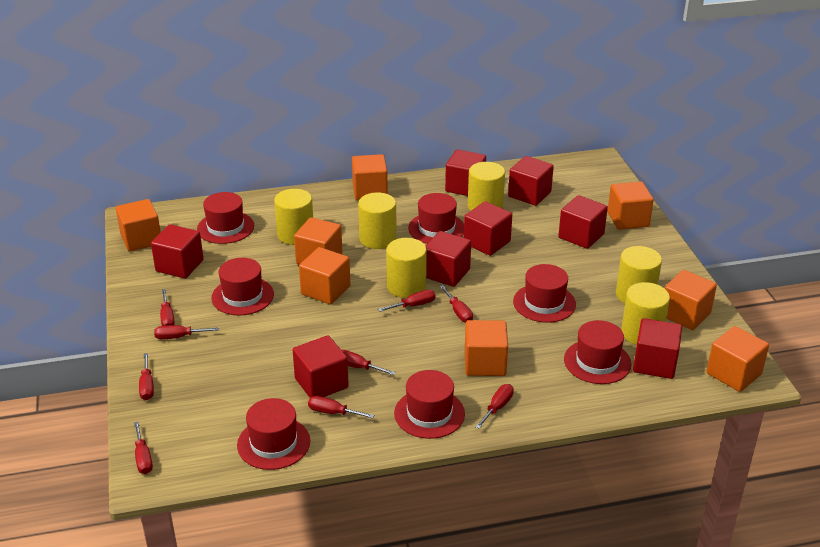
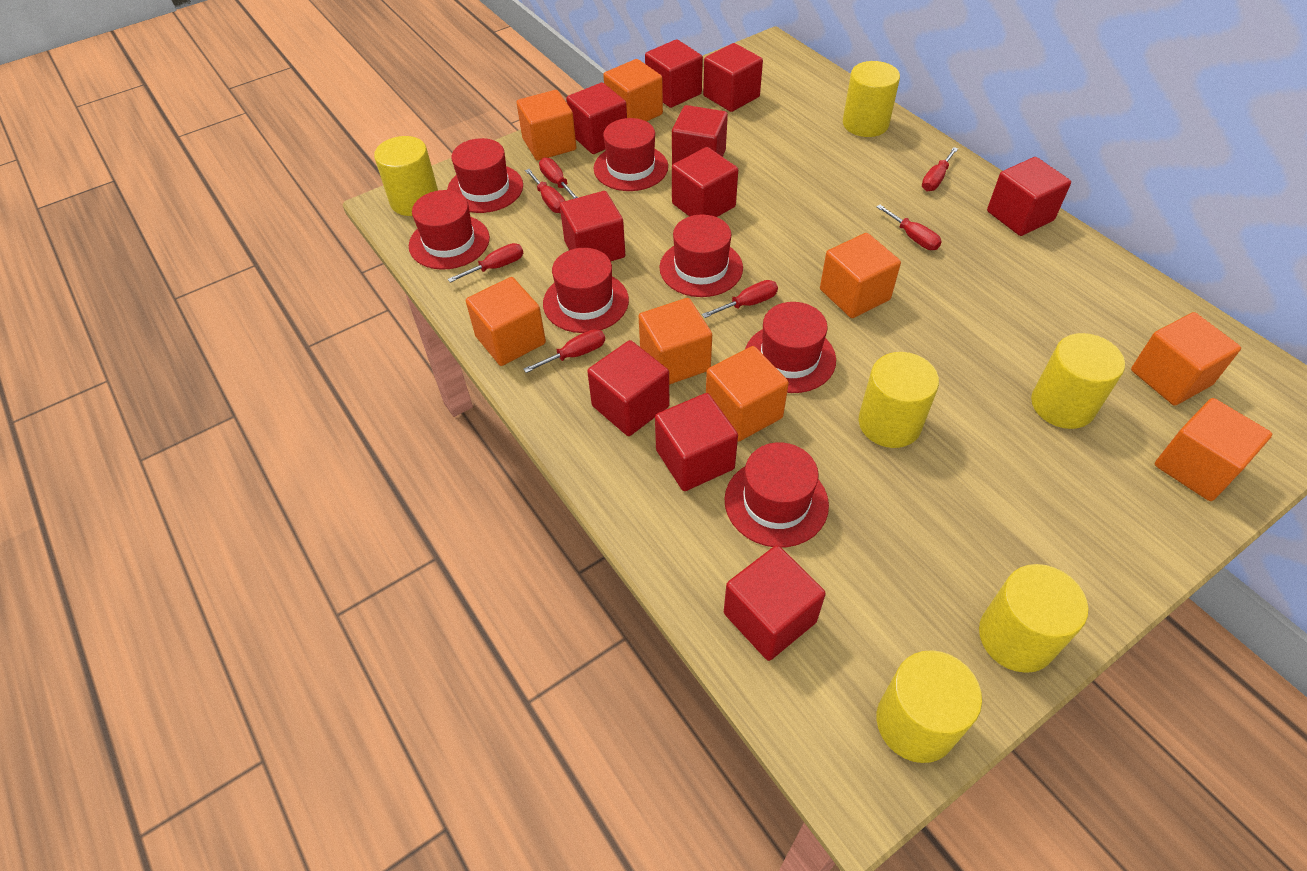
red cube: [151,224,204,278] [293,335,349,398] [426,231,471,287] [445,149,486,196] [464,201,512,256] [508,156,554,206] [558,195,608,249] [633,318,682,379] = 8 -> [560,191,625,261] [566,83,627,154] [587,340,669,436] [645,39,703,108] [655,393,738,491] [672,105,728,165] [672,147,738,217] [703,43,763,112] [724,545,826,661] [987,157,1071,236] = 10
red screwdriver: [134,421,153,474] [139,353,154,400] [154,325,219,339] [160,289,175,326] [308,396,374,418] [342,350,395,375] [378,290,435,312] [440,285,473,322] [475,384,514,429] = 9 -> [448,243,523,283] [523,329,605,373] [525,169,565,213] [539,157,579,199] [702,280,778,318] [876,205,942,250] [922,147,958,191] = 7

